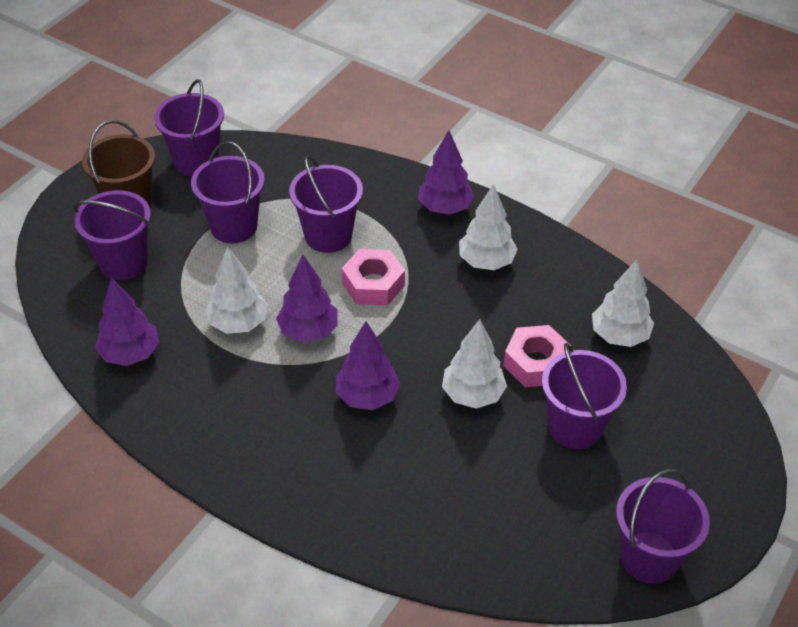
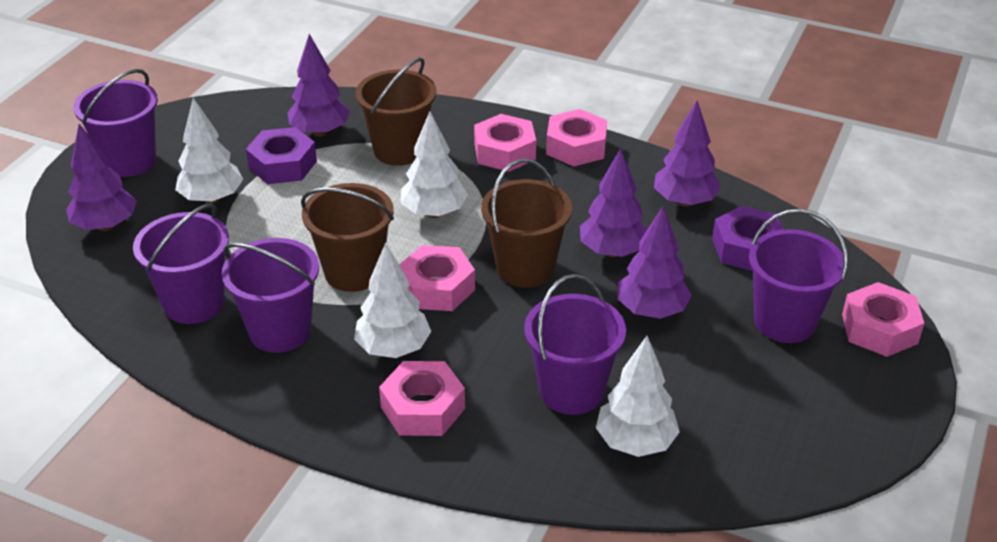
brown bucket: [82,120,155,208] = 1 -> [301,183,394,292] [356,57,437,166] [481,159,572,288] = 3
pink nut: [342,249,405,305] [503,325,571,387] = 2 -> [379,361,465,436] [399,245,475,311] [474,114,536,172] [546,109,607,166] [842,282,924,357] = 5
purple bucket: [73,190,151,280] [154,79,224,176] [191,141,265,243] [289,156,363,253] [542,343,627,449] [616,469,710,584] = 6 -> [73,69,158,177] [133,204,229,324] [222,238,319,353] [524,274,626,415] [749,209,848,343] = 5
purple nut: none = 0 -> [246,127,317,184] [712,206,784,271] = 2
purple tree: [95,277,159,366] [276,255,338,342] [336,321,400,410] [418,130,474,215] = 4 -> [66,124,137,231] [287,34,350,137] [580,148,647,257] [618,206,692,319] [654,100,721,207] = 5

